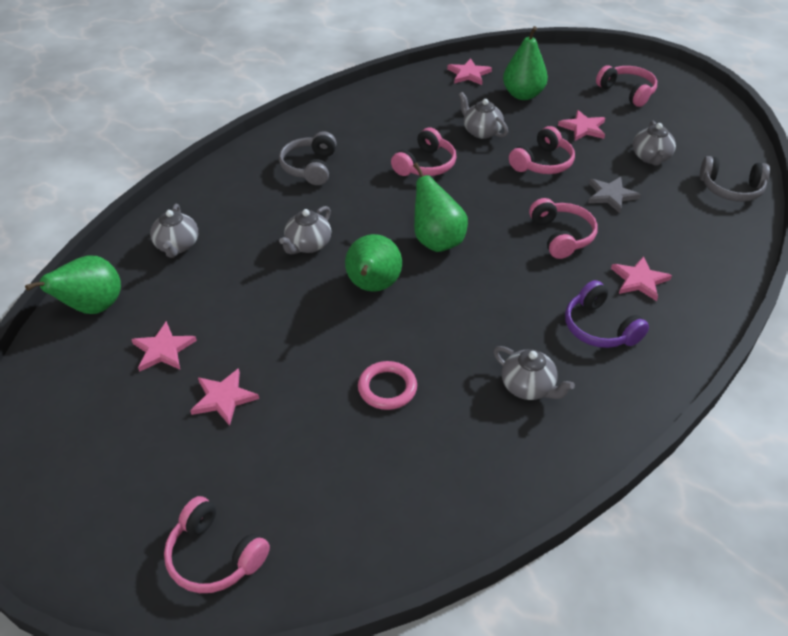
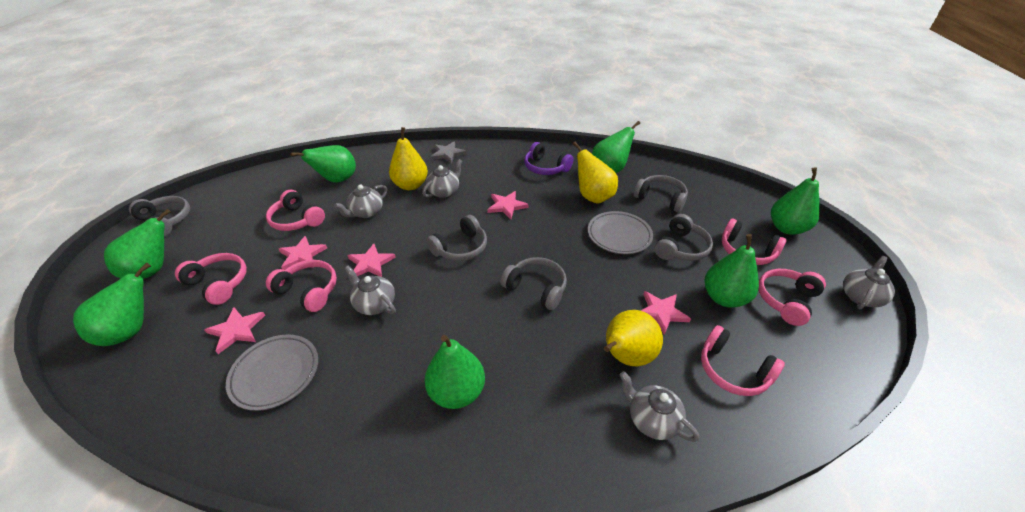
green pear: [25,256,121,314] [345,234,402,292] [413,163,468,252] [503,26,548,100] = 4 -> [73,262,151,346] [104,209,171,279] [290,145,356,183] [425,335,485,409] [592,121,640,173] [705,234,759,307] [771,167,820,235] = 7
grey headphones: [279,131,337,185] [700,156,770,202] = 2 -> [129,196,190,237] [426,215,487,261] [500,257,567,310] [633,175,688,213] [654,214,713,261] = 5
grey plate: none = 0 -> [226,335,318,411] [588,211,653,254] = 2
pink headphones: [164,496,270,593] [391,127,457,176] [509,126,575,174] [529,198,598,259] [596,65,657,107] = 5 -> [175,253,247,305] [266,190,325,231] [266,260,337,312] [701,325,785,396] [722,219,787,265] [759,269,826,326] = 6
pink ring: [358,361,417,410] = 1 -> none = 0
yellow pear: none = 0 -> [389,127,428,190] [573,142,618,204] [604,310,663,366] = 3

